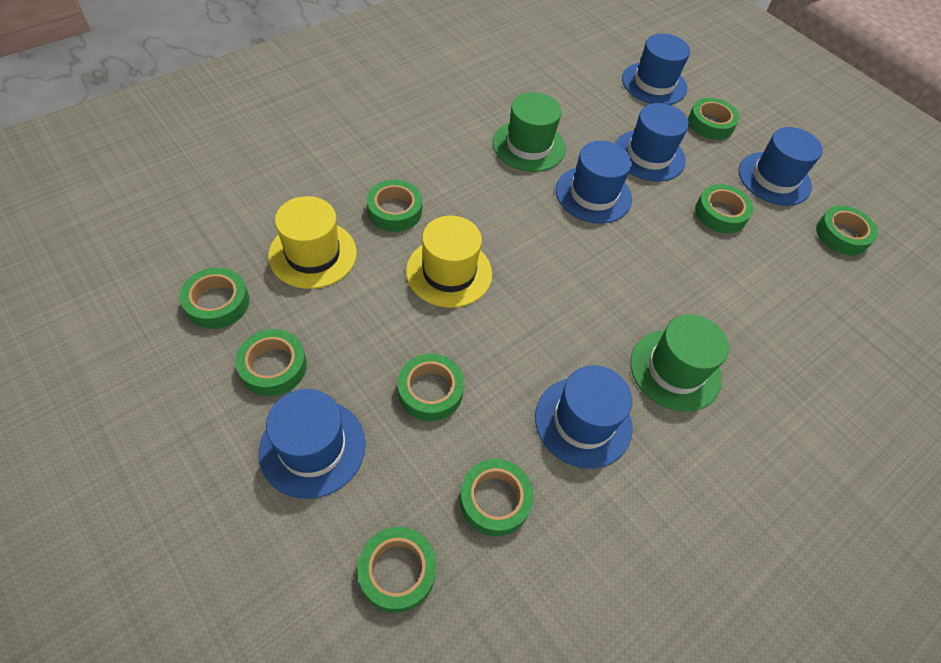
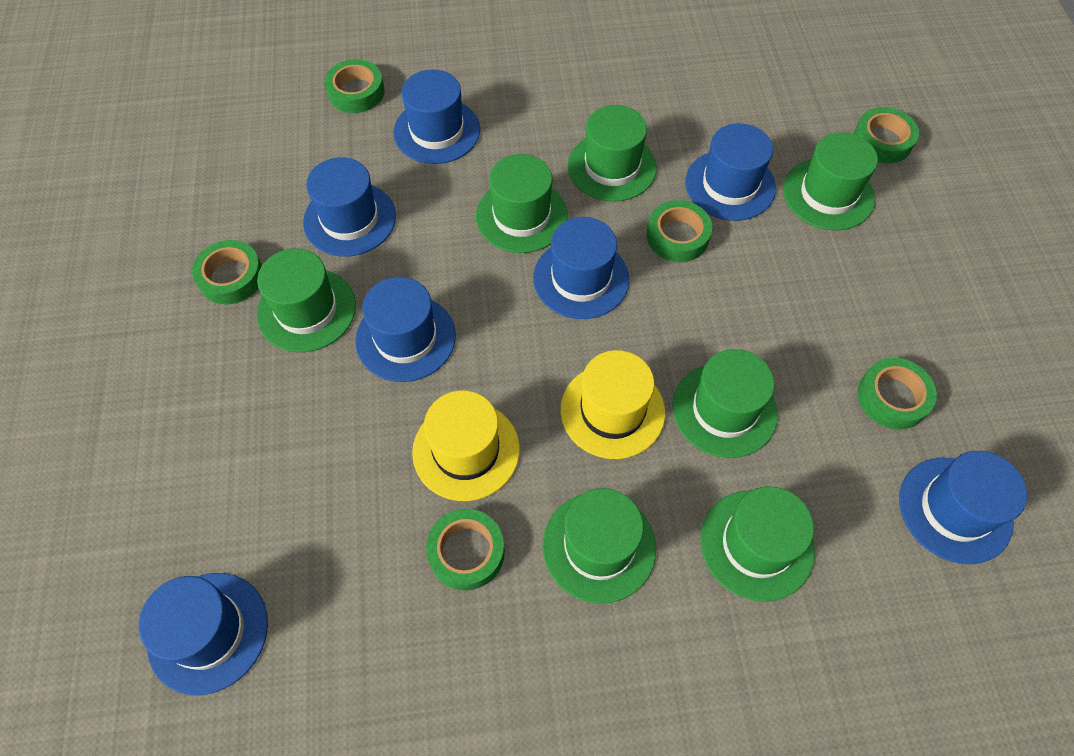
blue hat: [259,389,366,499] [535,365,632,469] [556,141,632,224] [615,103,689,182] [622,34,690,105] [739,127,823,206] = 6 -> [139,573,268,695] [303,157,396,257] [355,277,456,382] [393,70,480,164] [533,217,629,319] [685,123,776,221] [899,451,1027,564] = 7
green hat: [493,92,566,172] [630,314,729,412] = 2 -> [257,248,356,352] [476,154,568,253] [542,488,656,604] [568,105,657,202] [672,349,778,458] [700,486,815,602] [783,132,878,230] = 7
green tape: [179,267,249,329] [235,329,307,396] [357,527,437,613] [367,180,422,232] [398,354,464,421] [460,459,534,536] [688,98,739,140] [695,184,753,233] [816,205,878,255] = 9 -> [192,240,262,304] [325,59,384,113] [426,509,505,591] [647,200,712,262] [854,107,919,164] [857,358,937,430] = 6

